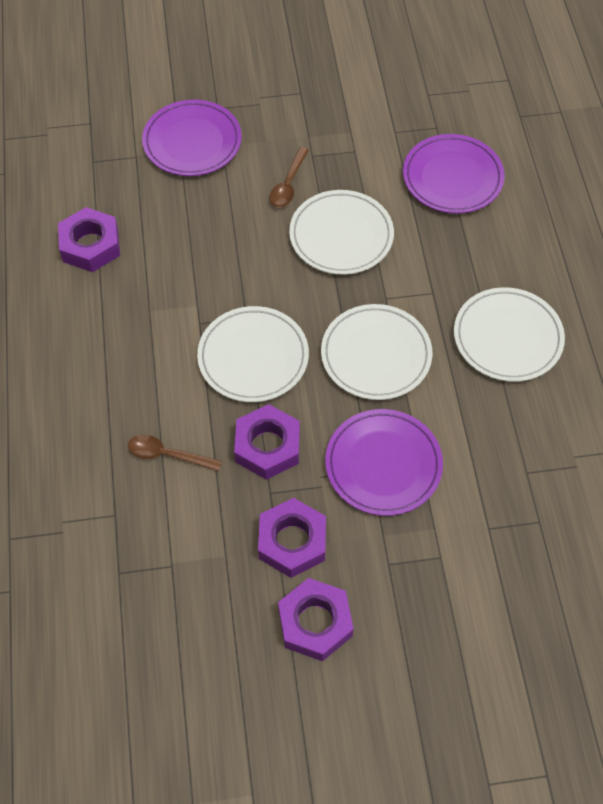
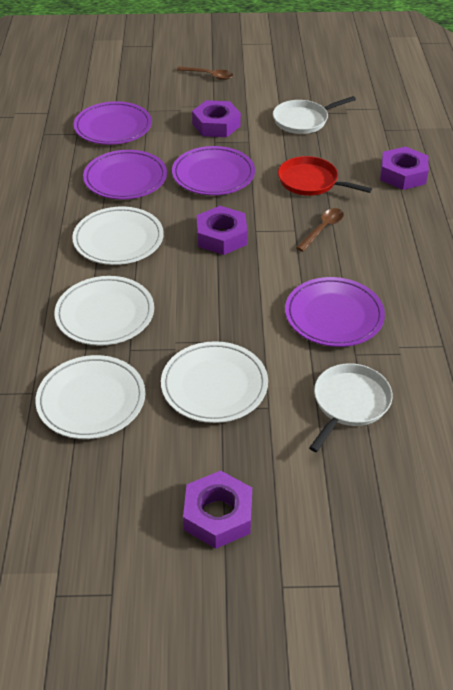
purple plate: [142,100,242,176] [325,409,443,516] [403,134,505,214] = 3 -> [74,101,152,145] [83,150,167,199] [172,146,255,195] [285,277,385,347] = 4
red pan: none = 0 -> [278,156,372,196] = 1
white pan: none = 0 -> [273,96,356,134] [309,363,393,452] = 2

